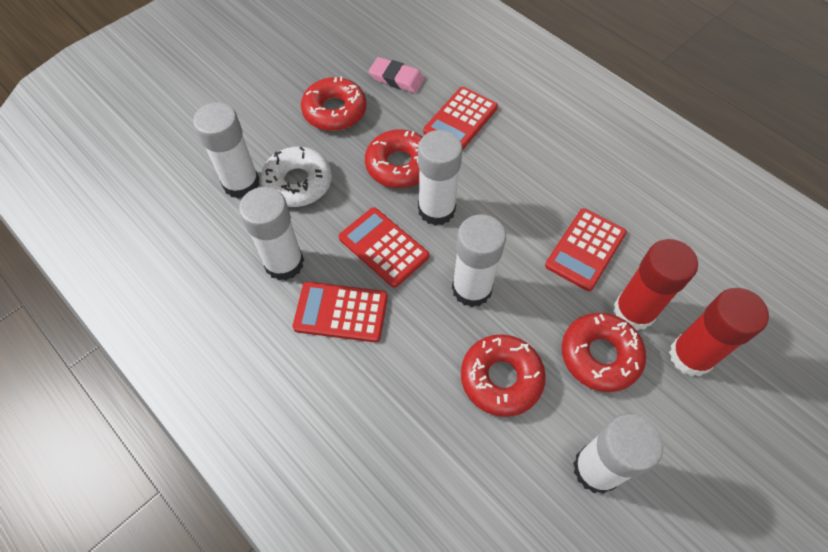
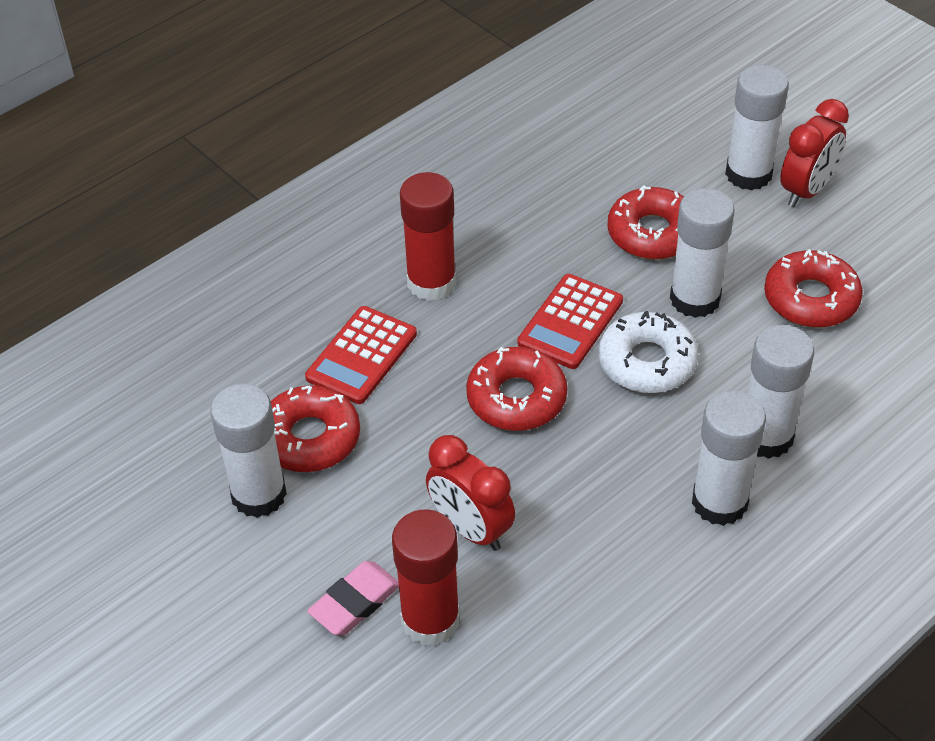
red calculator: [293,282,388,342] [339,207,429,288] [423,87,498,149] [545,208,627,291] = 4 -> [305,306,417,404] [517,274,623,369] = 2
red clock: none = 0 -> [426,435,515,551] [780,99,849,207] = 2

